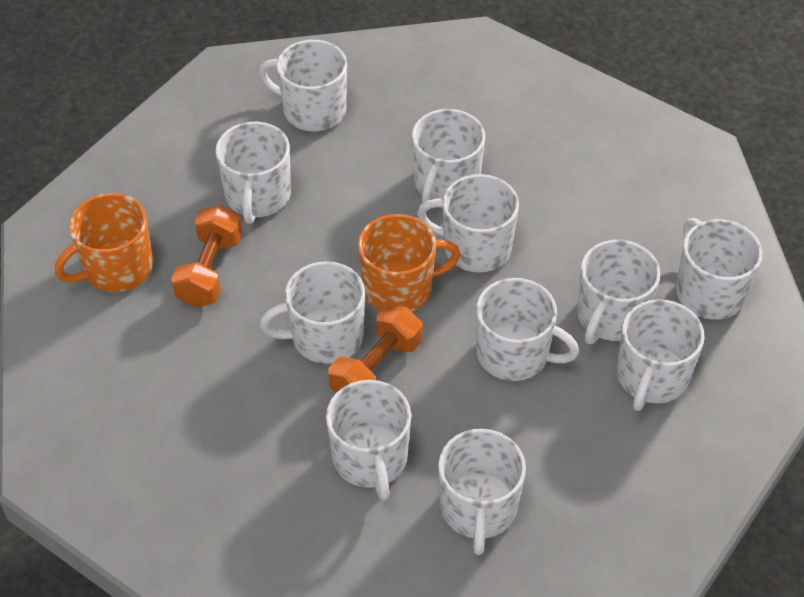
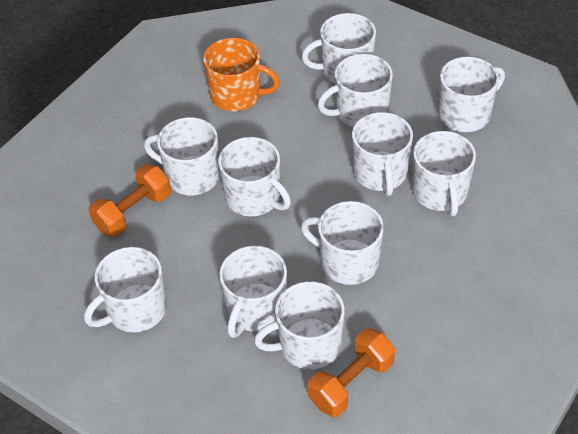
orange mug: [55,193,153,292] [358,214,461,312] = 2 -> [203,38,280,111] = 1

